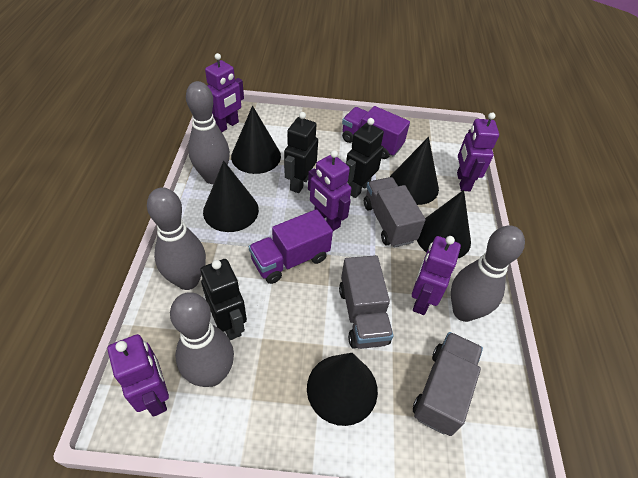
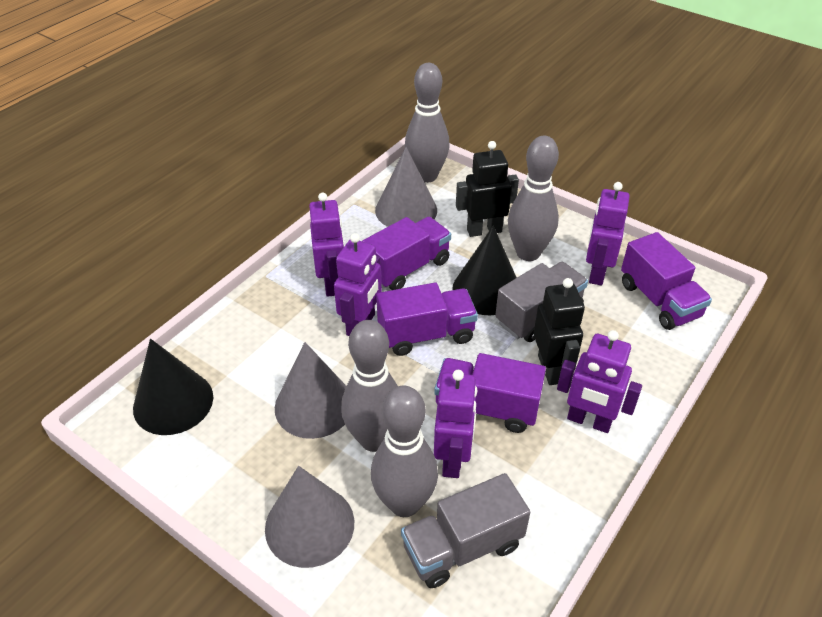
black cone: [203,161,259,232] [231,106,281,174] [307,353,378,426] [390,137,439,205] [417,190,471,258] = 5 -> [133,339,213,435] [452,226,517,315] = 2
black robot: [200,259,247,340] [284,112,318,193] [346,118,384,198] = 3 -> [456,141,519,237] [533,278,585,385] = 2
grey cone: none = 0 -> [265,466,354,568] [275,342,346,439] [375,147,437,227] = 3
grey truck: [339,255,394,349] [364,177,426,247] [413,332,483,436] = 3 -> [401,473,530,588] [495,262,588,342] = 2
purple truck: [249,209,333,284] [342,106,410,159] = 2 -> [363,217,451,290] [376,283,478,356] [434,353,546,433] [621,232,712,330] = 4

